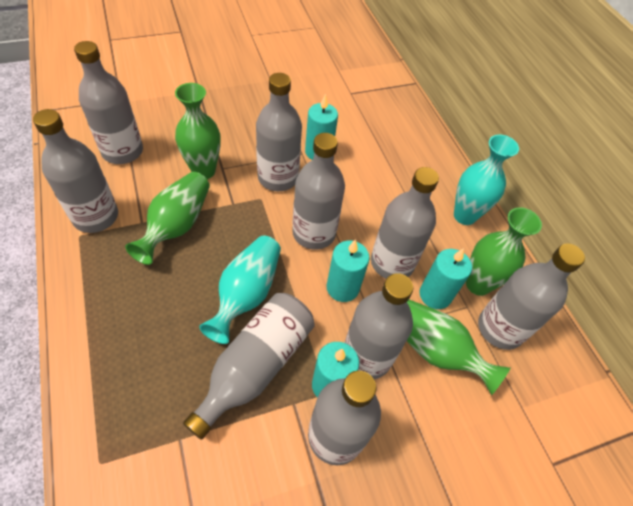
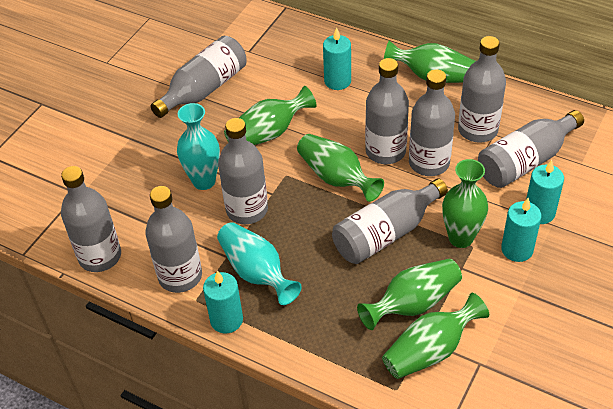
green vase: [125,172,210,265] [175,83,221,179] [407,299,510,395] [466,207,542,296] = 4 -> [224,86,316,145] [297,134,384,202] [357,259,462,330] [382,293,489,379] [384,40,476,83] [442,159,488,248] = 6

